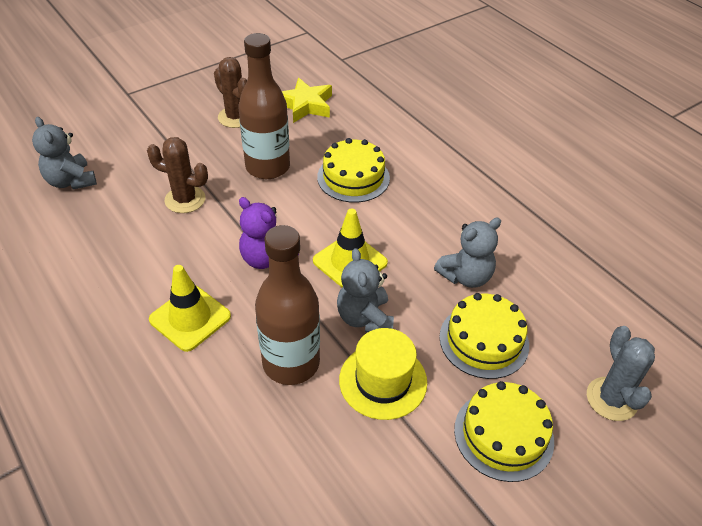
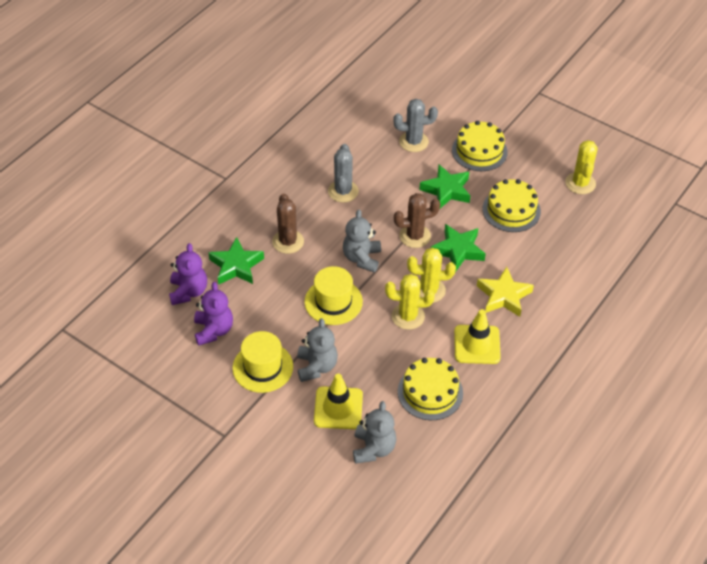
brown bottle: [238,33,290,179] [255,225,320,385] = 2 -> none = 0
green star: none = 0 -> [208,237,264,285] [419,165,470,208] [431,224,486,272] = 3
grey cactus: [587,326,655,421] = 1 -> [328,144,359,203] [393,99,438,152] = 2
purple teddy bear: [239,197,299,269] = 1 -> [169,243,207,305] [194,282,233,346] = 2
yellow cactus: none = 0 -> [385,274,435,330] [407,247,456,303] [565,140,598,194] = 3
yellow hat: [339,328,427,420] = 1 -> [232,331,293,393] [304,266,363,325] = 2

